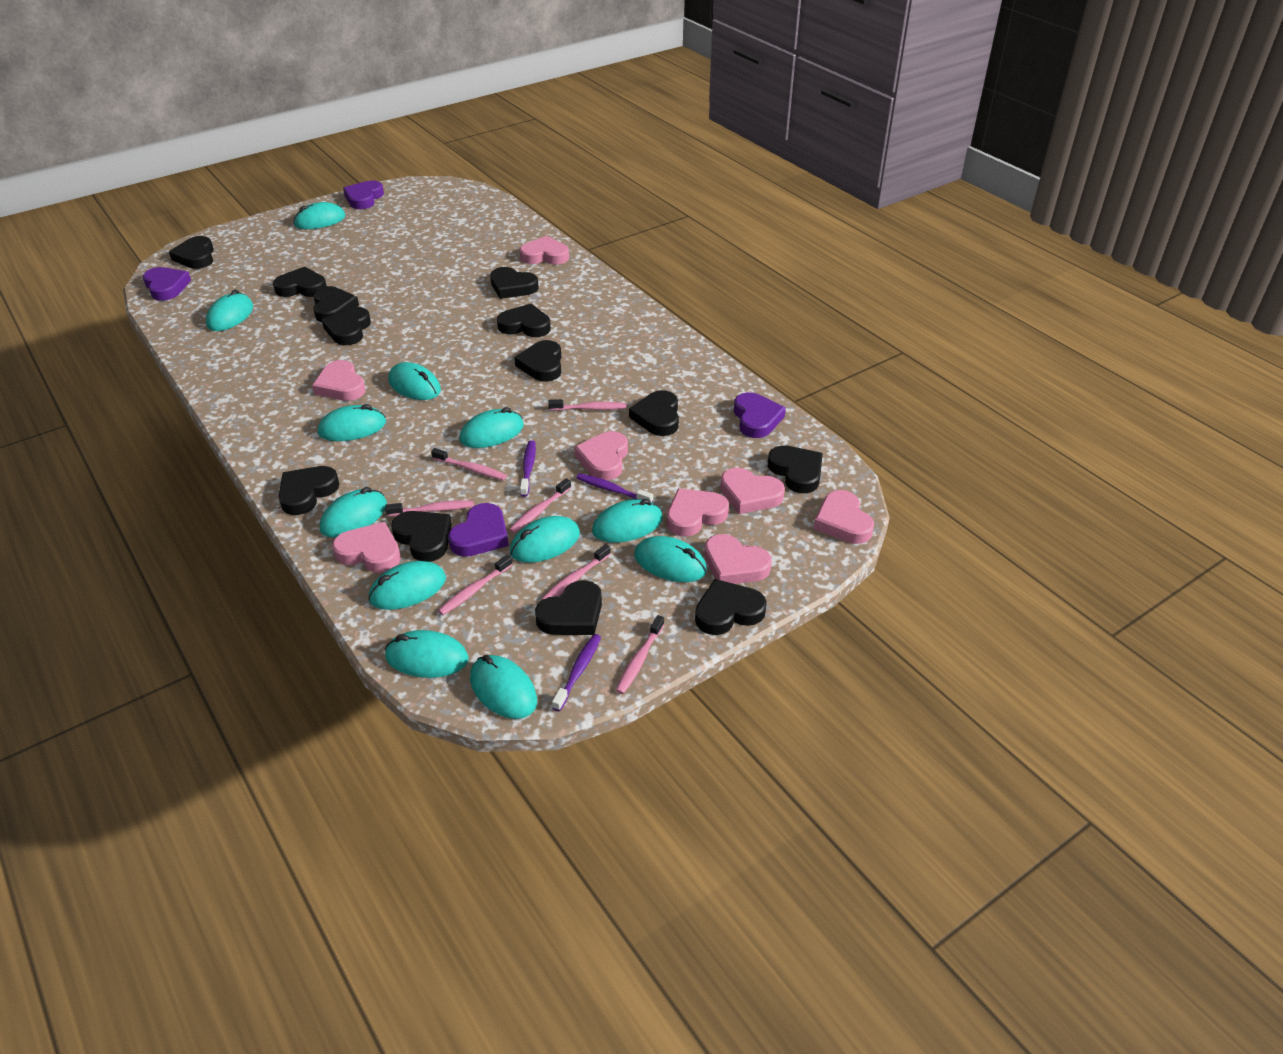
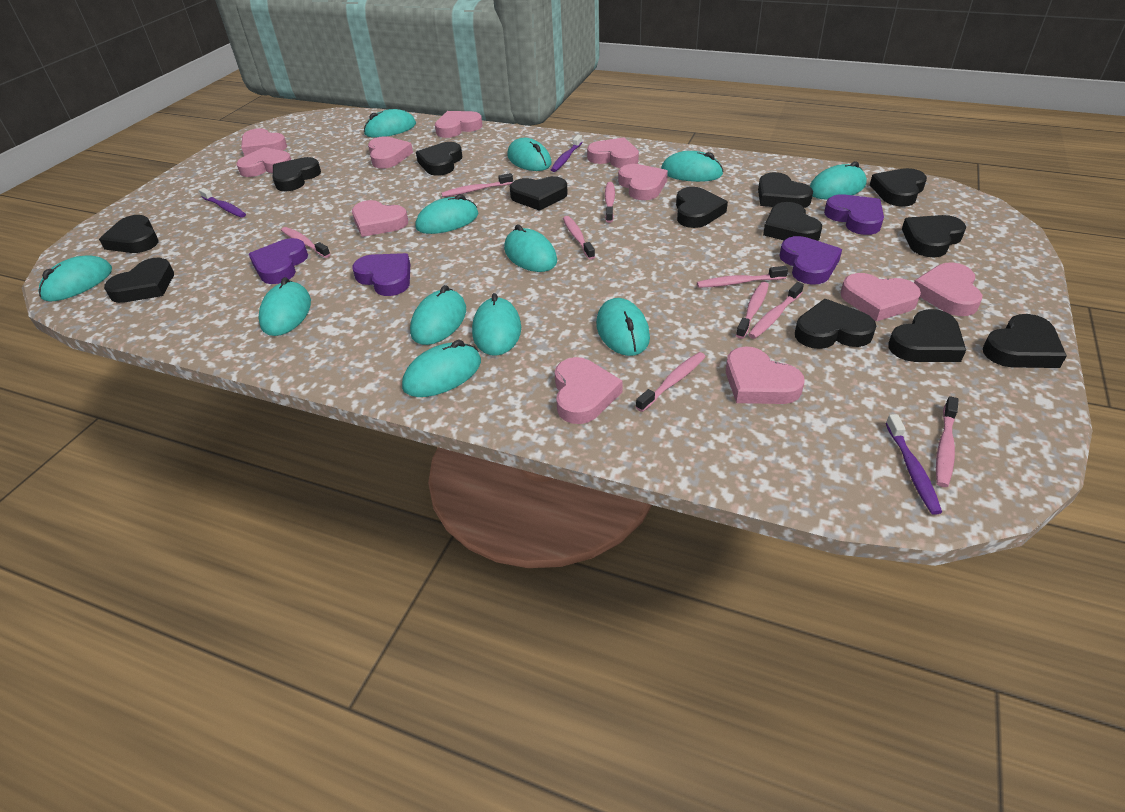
pink heart: [312,360,366,401] [332,522,401,573] [520,236,569,265] [574,431,628,480] [667,489,729,537] [704,534,772,584] [720,467,785,514] [813,490,874,544] = 8 -> [236,147,291,177] [241,128,287,156] [352,200,408,237] [368,136,413,169] [435,111,482,138] [555,357,623,424] [587,137,639,168] [618,164,668,200] [726,346,804,404] [840,273,921,321] [914,263,982,316] = 11
pink toothbrush: [385,500,474,516] [431,448,507,480] [438,555,513,615] [509,478,572,533] [541,544,611,600] [548,399,626,411] [616,615,664,694] = 7 -> [281,227,330,258] [441,173,513,197] [563,216,595,260] [605,182,615,223] [636,352,706,412] [697,266,788,288] [736,282,769,339] [748,282,804,339] [936,396,959,487] = 9

